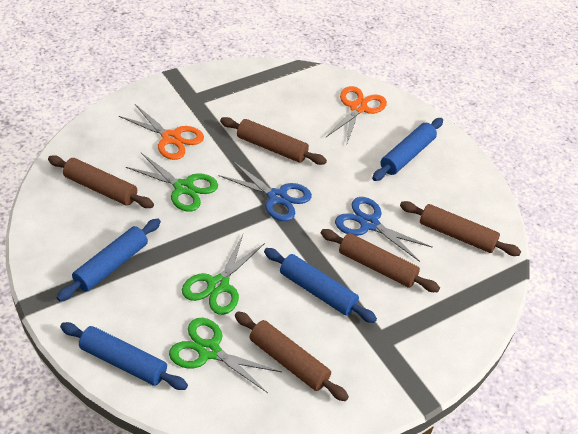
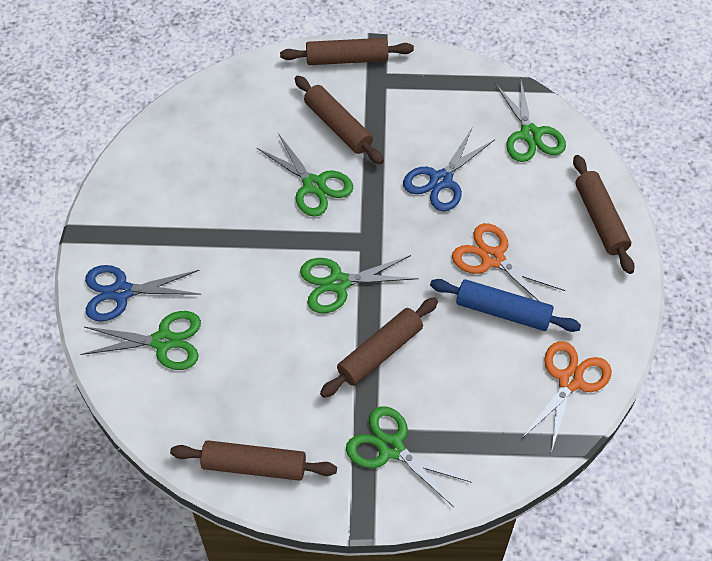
blue rolling pin: [56,218,161,301] [60,322,188,390] [264,248,377,323] [372,118,443,181] = 4 -> [430,279,581,332] = 1
green scissors: [126,153,218,212] [169,318,282,393] [182,234,265,315] = 3 -> [80,311,201,370] [257,133,353,217] [300,255,418,313] [346,406,472,507] [495,78,566,162] = 5

